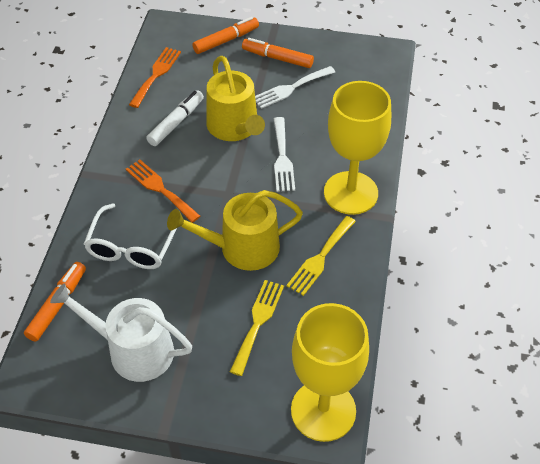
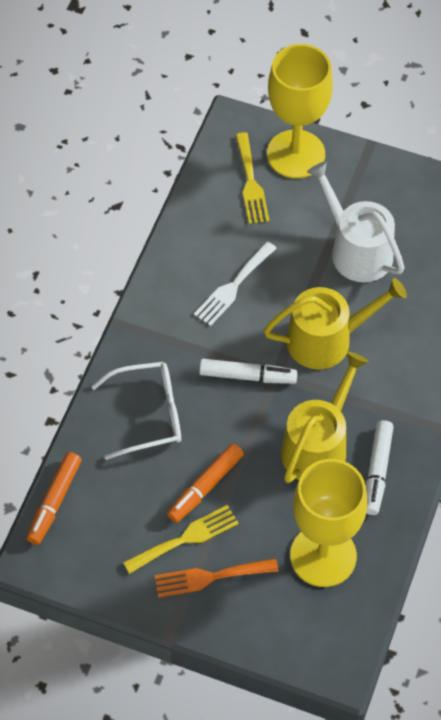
orange fork: [126,160,200,223] [129,47,181,108] = 2 -> [154,558,279,598] = 1
orange marker: [24,262,86,342] [192,17,259,54] [242,38,314,68] = 3 -> [26,452,82,545] [167,443,244,523] = 2
white fork: [255,66,335,109] [274,117,295,192] = 2 -> [194,241,277,326] = 1
white marker: [146,90,204,146] = 1 -> [199,359,298,384] [366,420,394,515] = 2

